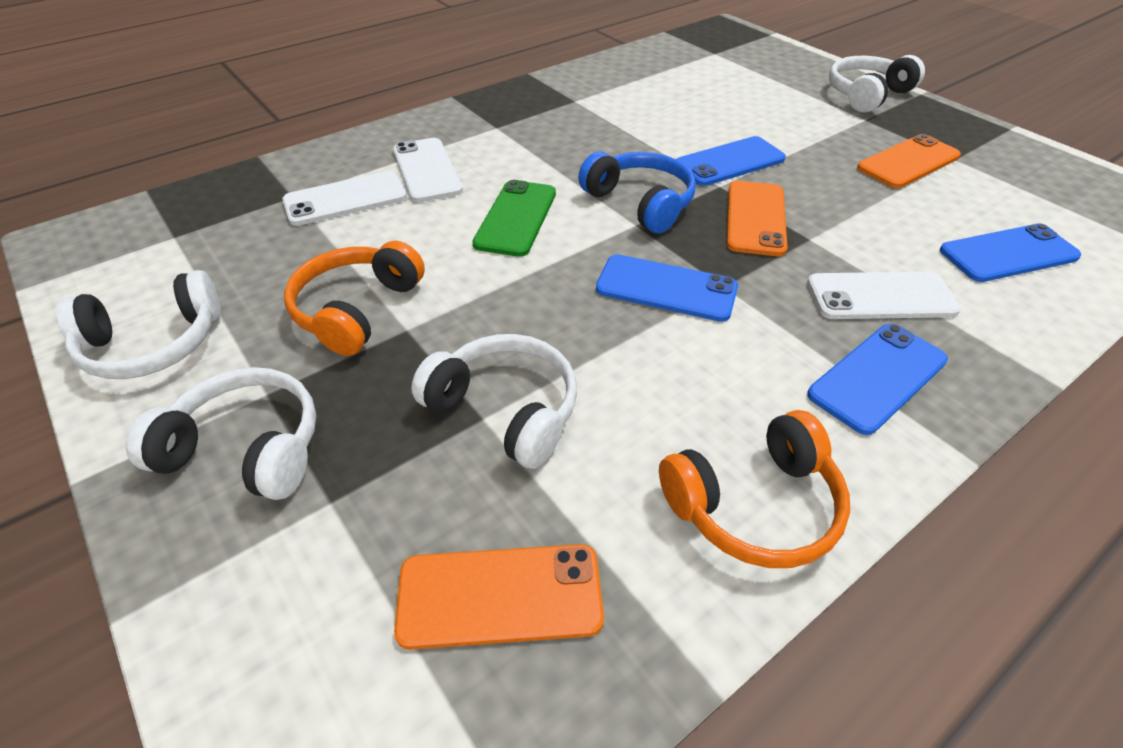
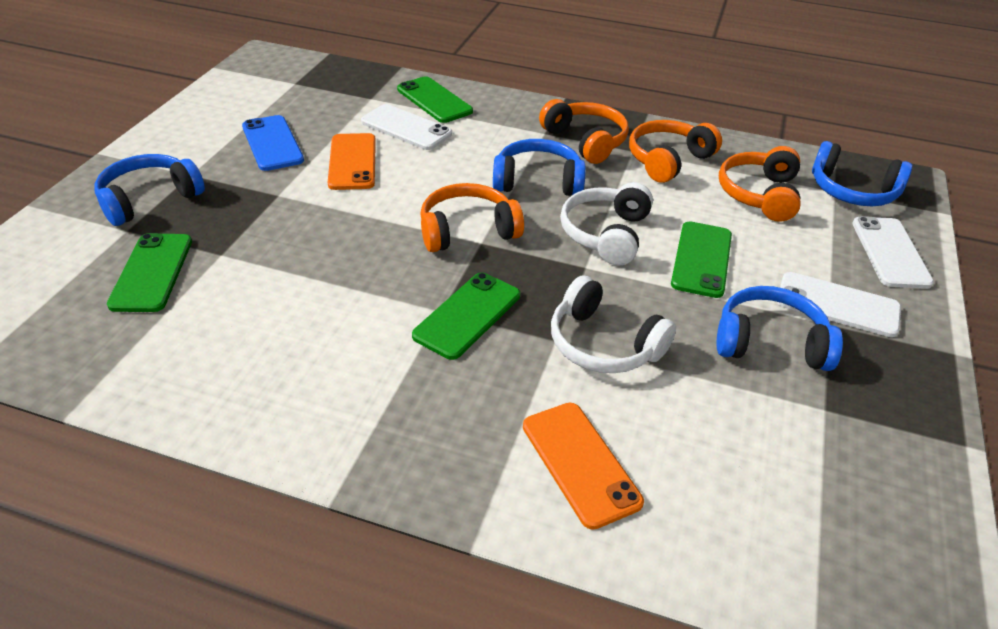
blue headphones: [578,152,696,233] = 1 -> [94,154,205,226] [493,139,586,196] [717,286,843,371] [812,141,912,206] = 4
blue phone: [596,254,738,322] [676,136,786,186] [807,324,948,435] [940,223,1081,282] = 4 -> [242,115,304,171] = 1
green phone: [472,180,556,257] = 1 -> [107,233,192,312] [397,76,473,123] [412,272,520,360] [671,221,732,298] = 4
orange headphones: [284,241,425,356] [659,410,850,568] = 2 -> [420,183,524,252] [539,99,629,164] [629,120,722,183] [719,146,801,222] = 4
orange phone: [394,544,604,650] [727,181,788,256] [857,134,961,188] = 3 -> [328,133,376,190] [523,403,644,530] = 2
white headphones: [56,270,221,379] [126,367,316,500] [411,334,577,469] [829,55,925,113] = 4 -> [551,275,676,373] [560,182,653,266] = 2

